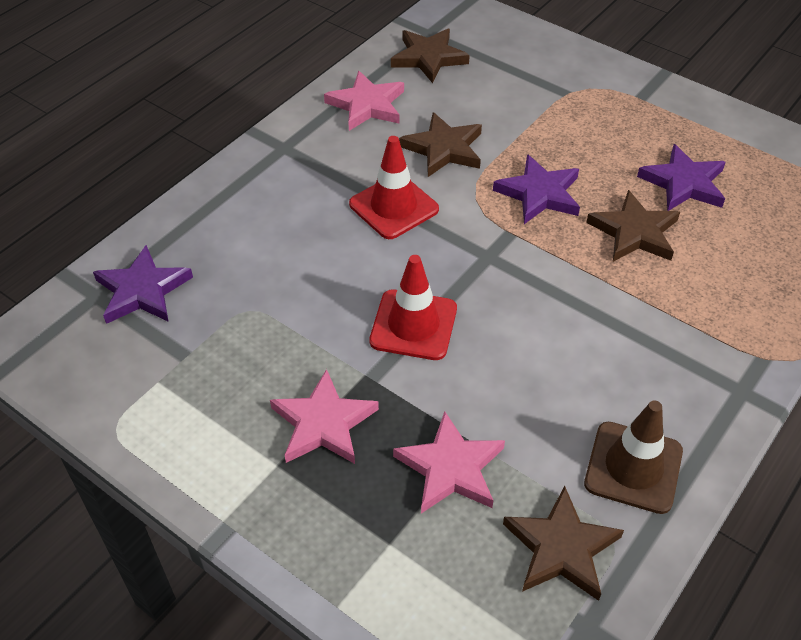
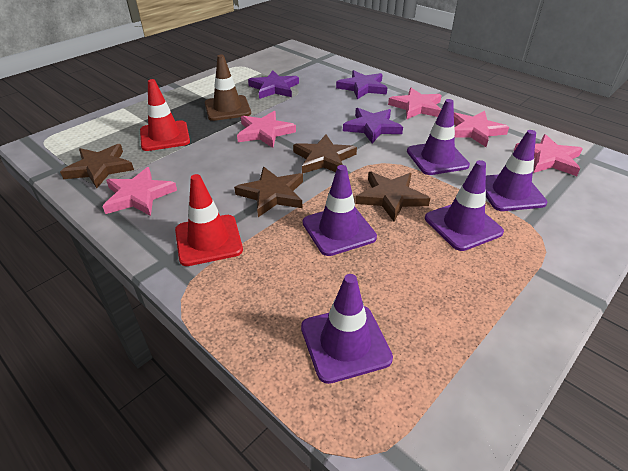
pink star: [270,369,379,464] [324,71,404,131] [393,411,505,514] = 3 -> [102,167,177,216] [237,111,296,148] [388,88,442,119] [454,111,509,147] [514,134,583,176] = 5
purple traffic cone: none = 0 -> [301,274,393,384] [303,165,377,256] [407,99,470,175] [425,160,504,251] [486,130,548,211] = 5

